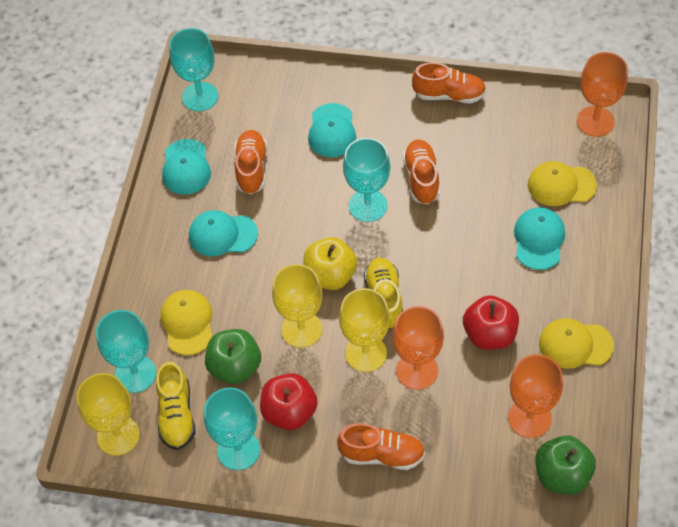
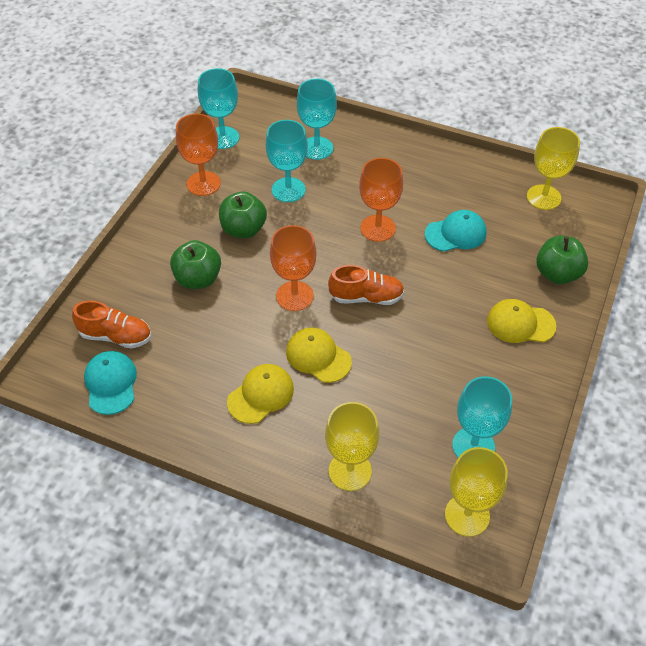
green apple: [205,329,261,384] [535,435,596,495] = 2 -> [170,240,221,289] [219,191,267,238] [536,236,588,284] = 3
orange shoe: [235,130,267,194] [337,423,425,470] [403,140,440,205] [412,62,486,103] = 4 -> [72,300,151,349] [328,265,404,305] = 2
red apple: [260,373,318,430] [463,295,519,350] = 2 -> none = 0
turquoise cap: [162,139,211,195] [189,210,258,256] [308,103,356,158] [514,207,565,270] = 4 -> [84,351,137,415] [425,210,486,252] = 2
yellow apple: [303,237,357,290] = 1 -> none = 0
yellow shoe: [156,362,196,450] [364,258,403,329] = 2 -> none = 0

